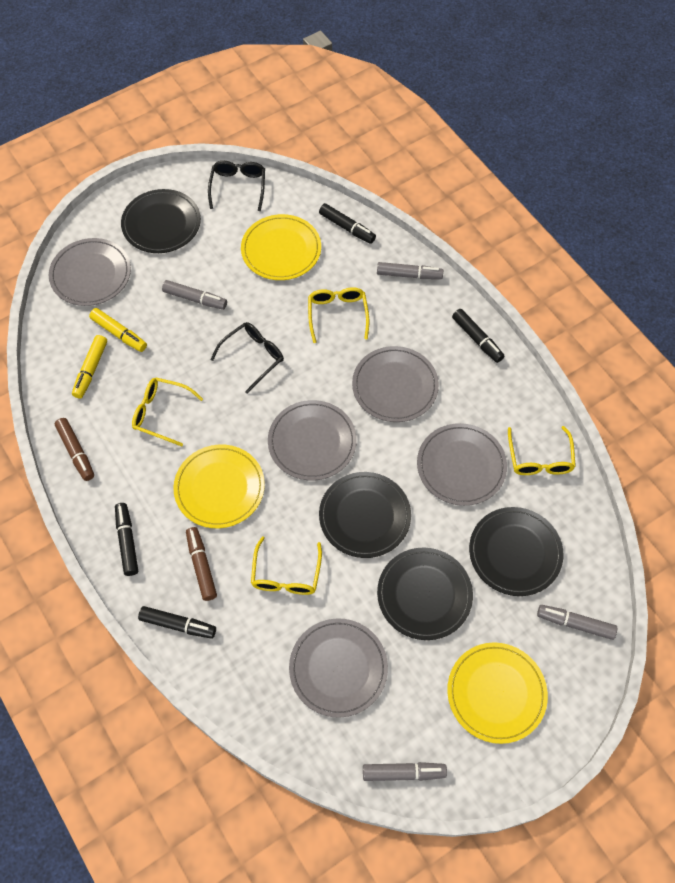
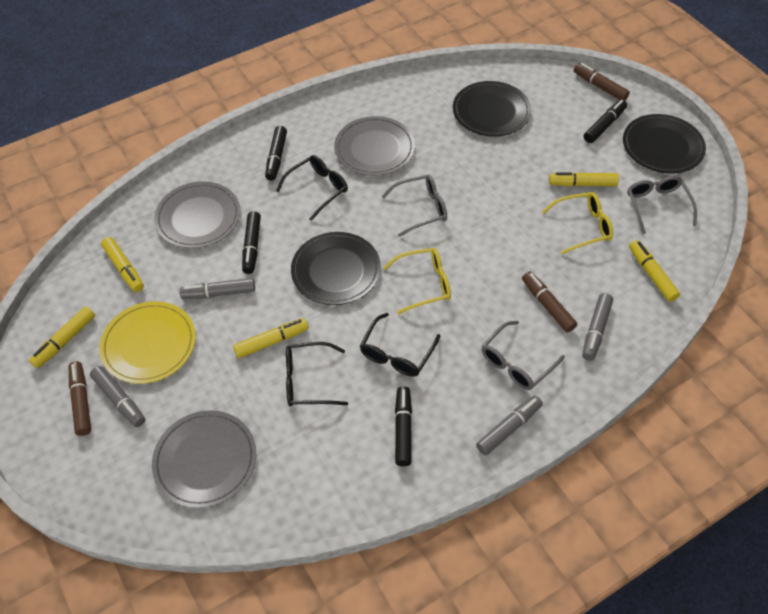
black glasses: [208,161,265,211] [210,322,284,394] = 2 -> [276,155,348,221] [286,342,348,406] [360,313,440,377] = 3
black plate: [121,189,201,253] [319,472,411,558] [377,547,473,640] [469,507,563,596] = 4 -> [291,232,381,305] [453,81,531,137] [623,114,706,174] = 3
brown marker: [55,418,94,481] [186,527,217,601] = 2 -> [69,361,91,436] [522,271,577,332] [574,63,630,100] = 3
grey glasses: none = 0 -> [382,175,447,237] [482,321,565,390] [627,176,697,234] = 3
grey plate: [49,238,131,306] [268,400,357,481] [289,618,388,718] [352,346,439,422] [417,423,507,506] = 5 -> [152,410,256,508] [154,181,240,248] [334,116,415,176] = 3
yellow glasses: [132,377,203,446] [251,536,322,595] [308,287,369,343] [508,426,576,475] = 4 -> [383,248,451,314] [542,192,613,254] = 2
yellow marker: [72,335,107,399] [89,308,147,352] = 2 -> [29,306,95,368] [101,237,144,292] [233,318,309,358] [549,172,619,187] [629,240,680,302] = 5
yellow plate: [173,444,265,528] [241,214,321,280] [447,642,548,744] = 3 -> [100,301,196,384] = 1

